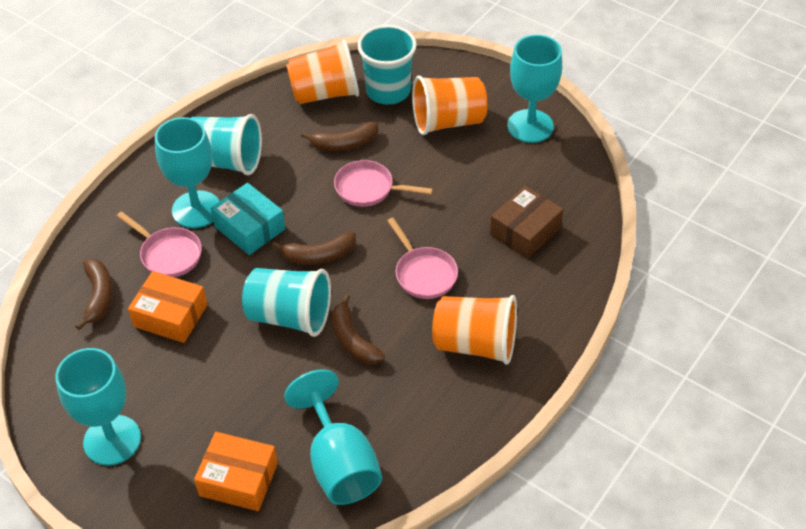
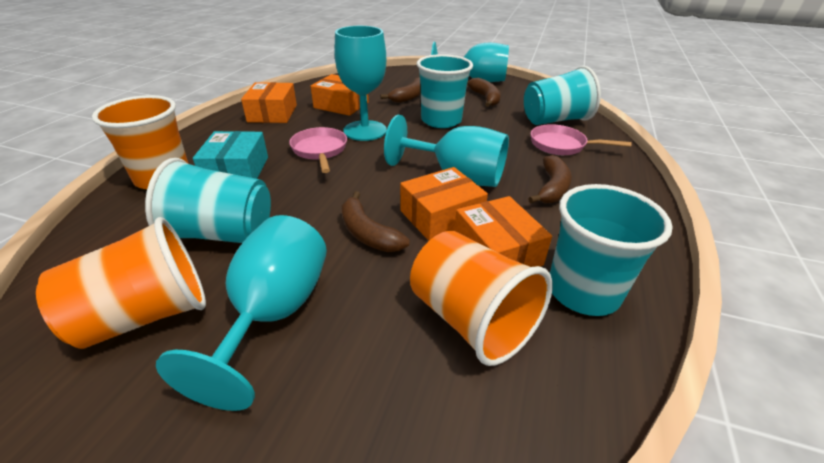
brown box: [490,186,563,259] = 1 -> none = 0
orange box: [128,271,208,343] [194,432,278,511] = 2 -> [241,82,297,123] [311,74,369,116] [400,167,488,241] [454,196,552,267] = 4
pink pan: [117,211,202,277] [334,160,433,207] [387,218,458,299] = 3 -> [289,127,347,173] [531,124,632,155] = 2
turquoise cup: [191,114,262,175] [242,268,331,337] [357,25,417,105] = 3 -> [145,158,271,243] [417,54,473,128] [524,66,601,125] [550,184,673,316] = 4

